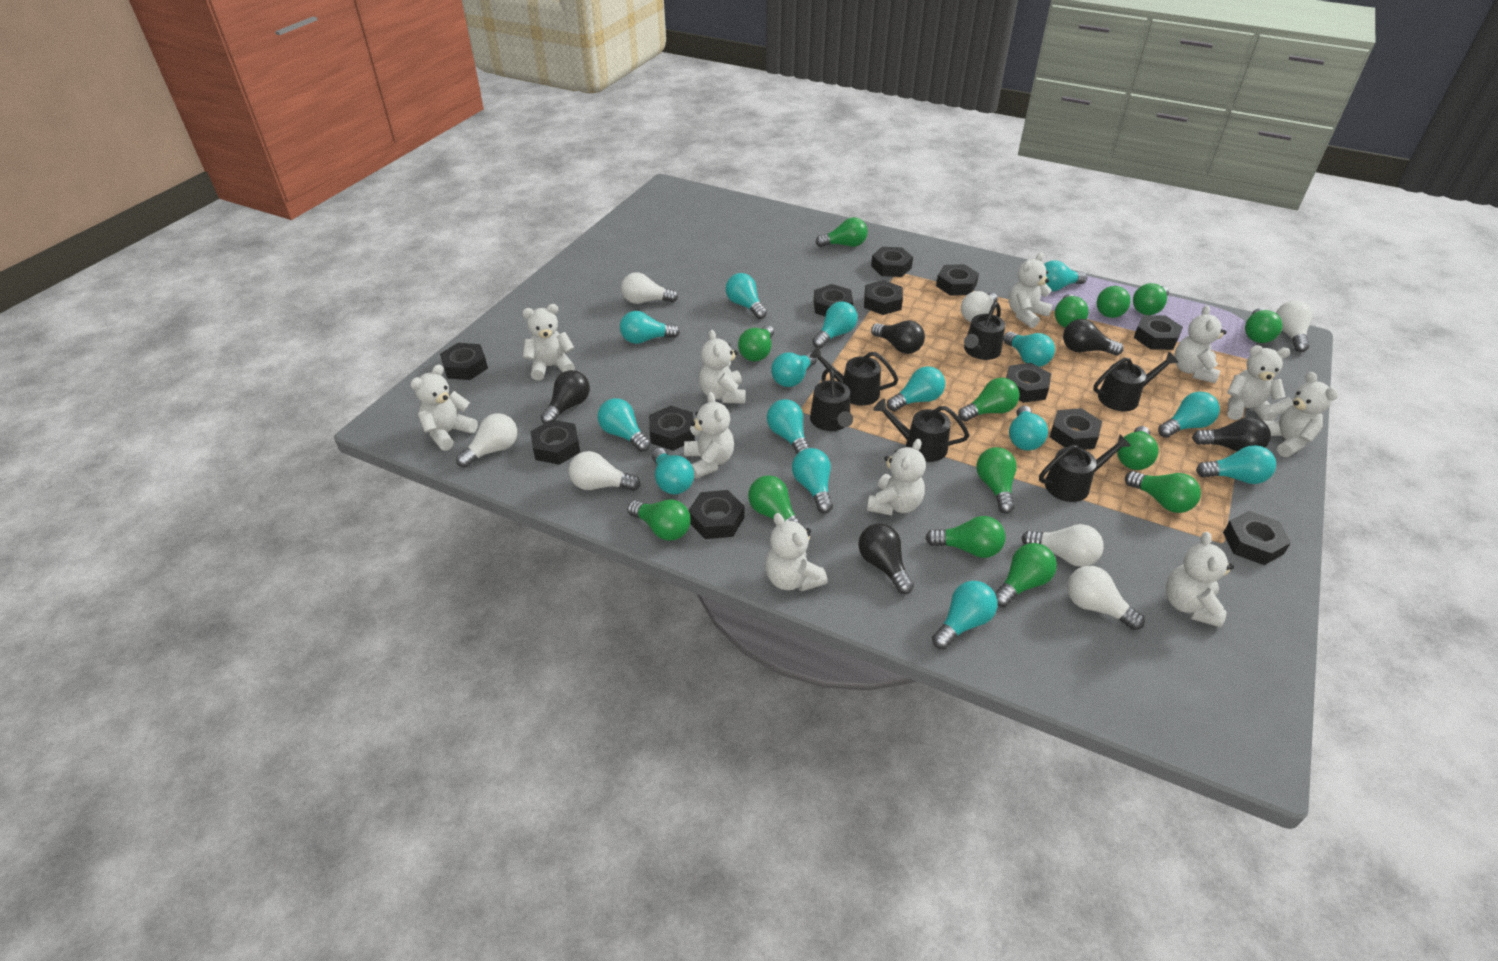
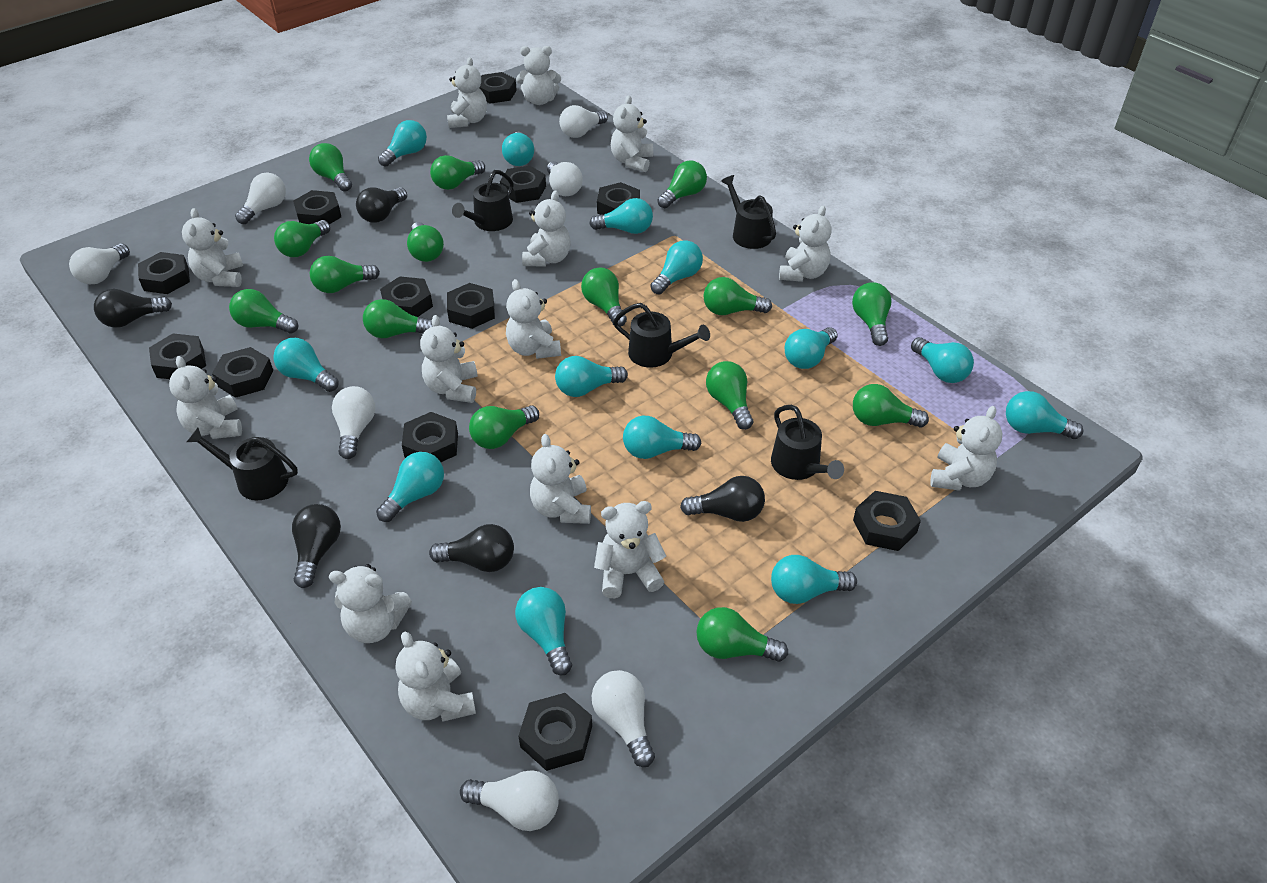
black watering can: [810,346,898,406] [810,367,853,431] [874,399,969,462] [964,302,1005,360] [1039,434,1131,502] [1093,352,1179,411] = 6 -> [187,428,298,500] [452,170,514,231] [613,303,710,368] [721,175,776,249] [771,405,844,480] = 5
green light bulb: [627,499,691,541] [738,325,774,361] [748,475,805,529] [815,217,868,247] [925,516,1006,558] [958,377,1020,421] [976,447,1017,514] [995,543,1057,607] [1055,294,1089,328] [1097,285,1131,318] [1117,426,1159,470] [1125,471,1201,513] [1133,283,1169,315] [1245,308,1283,343] = 14 -> [229,289,298,334] [274,220,330,257] [309,143,352,192] [310,256,380,293] [363,299,433,338] [407,222,444,262] [430,155,485,190] [469,405,539,449] [581,268,627,327] [657,161,707,208] [697,607,788,662] [703,277,772,315] [706,361,753,430] [852,282,891,346] [853,384,929,428] = 15
turquoise light bulb: [597,398,650,452] [620,311,680,344] [652,448,694,494] [726,273,767,319] [767,399,810,454] [771,352,817,387] [792,448,833,513] [812,301,858,348] [887,366,945,412] [932,581,998,649] [1003,332,1055,367] [1009,406,1048,451] [1044,260,1087,291] [1158,392,1220,438] [1196,445,1276,484] = 15 -> [273,338,339,392] [376,452,444,522] [378,120,427,167] [502,132,534,166] [515,587,572,675] [555,356,628,397] [589,198,653,234] [623,416,701,459] [650,240,703,294] [771,555,857,604] [785,327,837,369] [911,337,974,383] [1006,391,1084,439] = 13
white teddy bear: [410,364,478,451] [522,304,575,380] [684,392,734,479] [699,330,746,404] [765,513,827,592] [867,439,926,515] [1009,252,1053,328] [1166,532,1234,628] [1174,305,1227,383] [1227,345,1290,421] [1264,372,1338,457] = 11 -> [169,356,242,439] [182,208,243,287] [329,564,412,643] [396,632,476,722] [420,315,478,403] [447,57,487,128] [506,279,561,359] [516,46,561,105] [522,190,571,267] [530,434,591,524] [594,501,666,598] [611,95,653,172] [779,206,832,282] [930,406,1002,491] = 14

